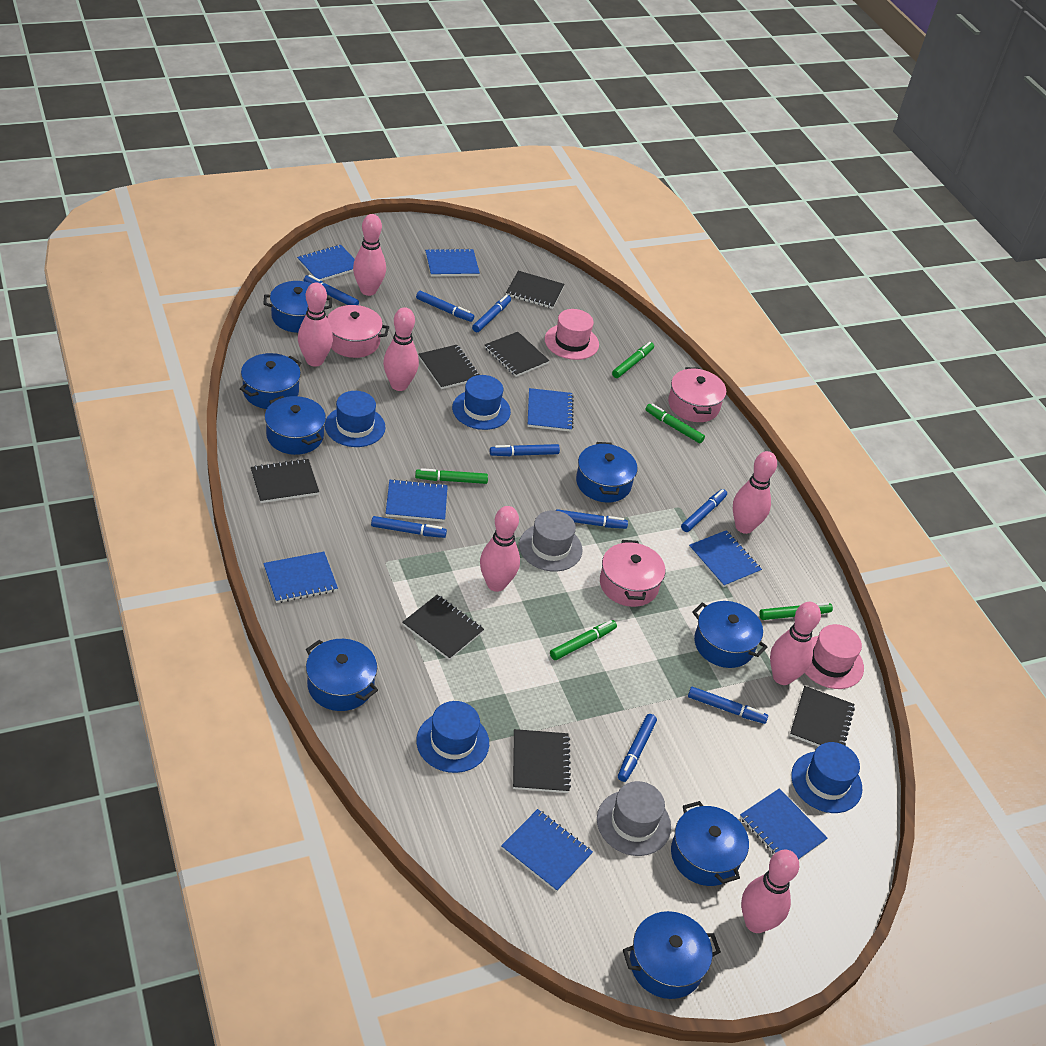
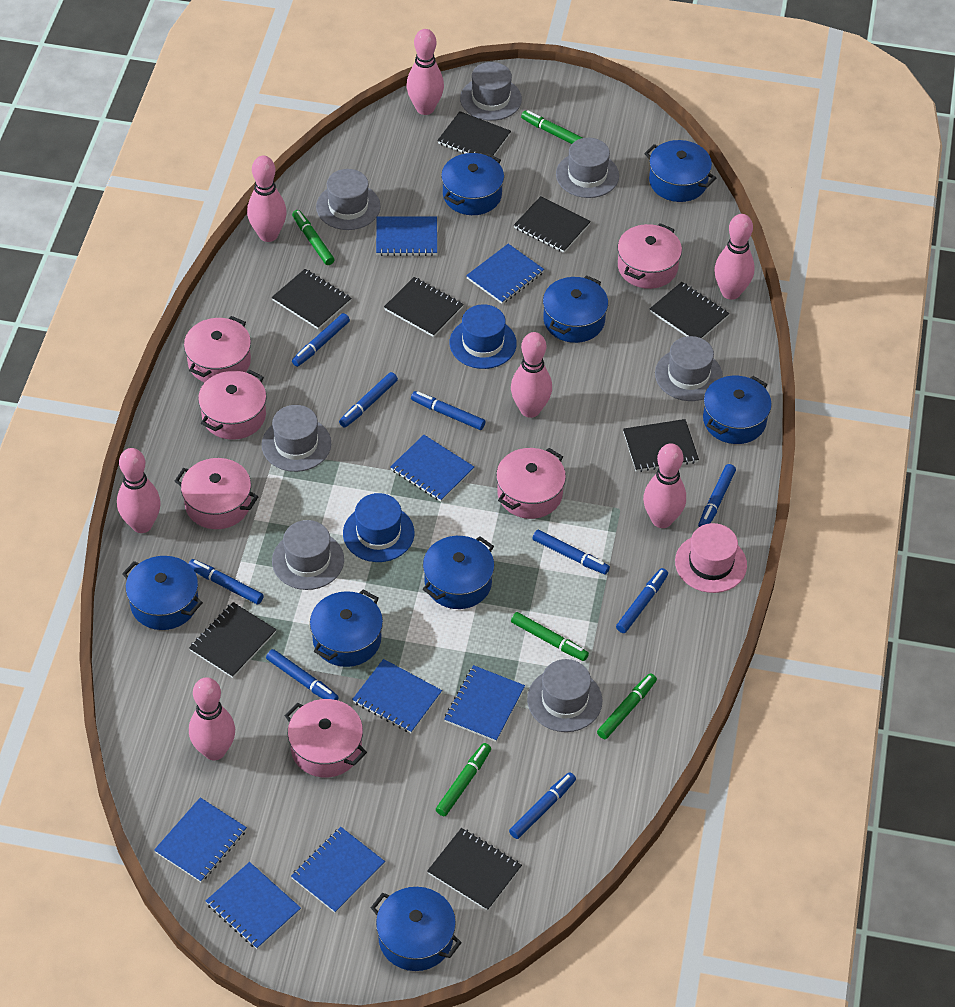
black notebook: [251,458,319,503] [402,595,484,660] [419,345,480,389] [485,332,550,377] [506,271,565,309] [513,729,571,793] [790,686,855,746] = 7 -> [189,602,276,678] [272,269,351,330] [384,277,464,337] [427,828,522,911] [437,111,511,156] [514,196,591,253] [623,419,699,472] [650,282,729,339] = 8
blue hat: [325,391,386,447] [416,701,489,773] [452,375,511,430] [791,742,862,813] = 4 -> [343,493,414,562] [450,304,517,369] = 2
grey hat: [519,510,583,572] [597,781,671,856] = 2 -> [262,405,331,472] [272,520,344,590] [316,169,381,230] [460,62,522,121] [527,659,602,732] [556,138,619,198] [655,336,723,401] = 7
pink hat: [545,309,599,360] [805,624,864,689] = 2 -> [675,523,747,593] = 1
pink pot: [326,305,389,358] [600,540,665,607] [668,367,726,422] = 3 -> [175,458,259,529] [184,316,251,383] [198,370,267,440] [284,699,367,777] [496,448,566,519] [618,223,682,289] = 6

